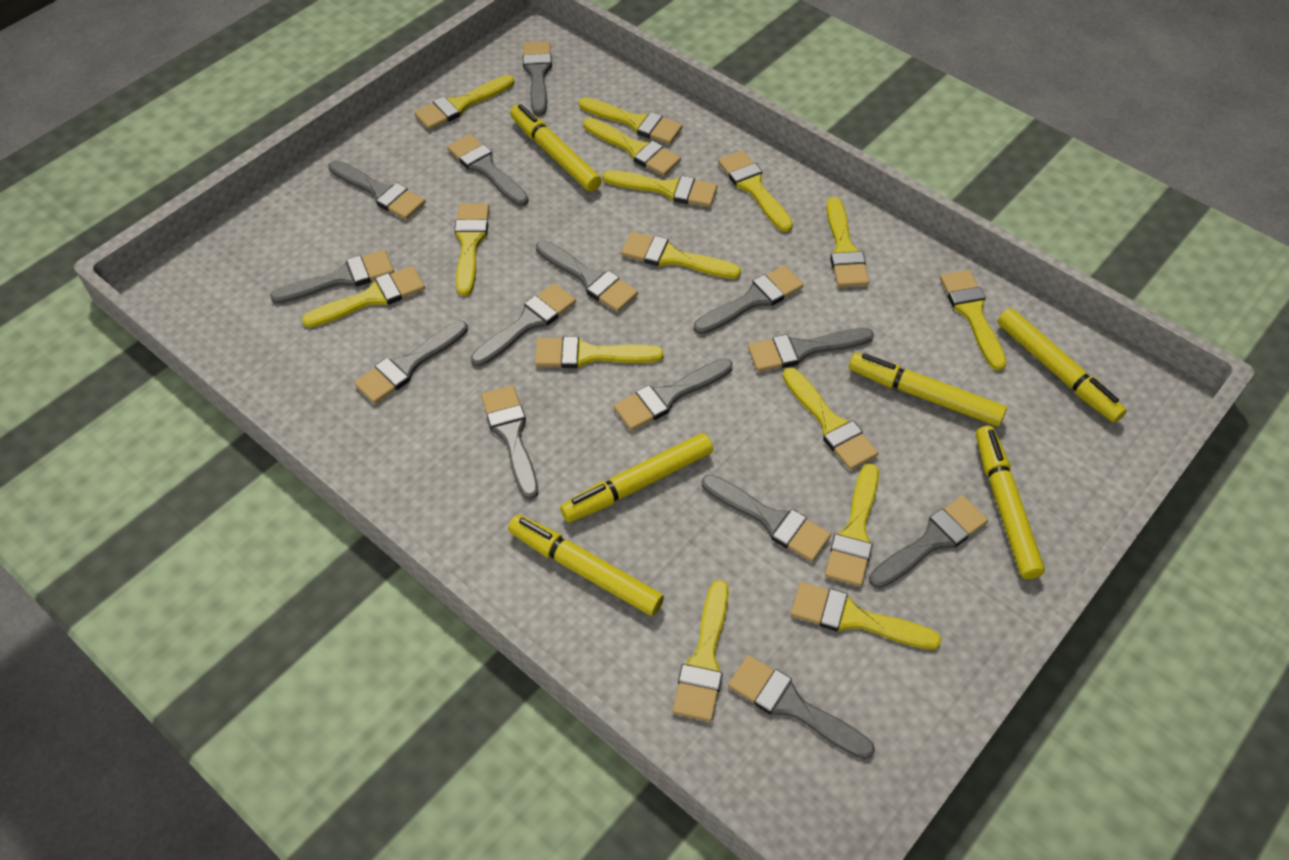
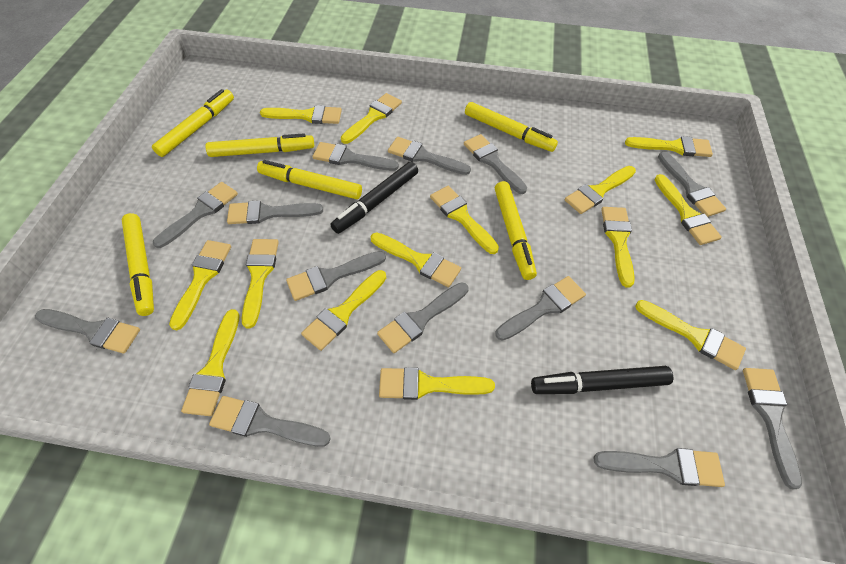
black marker: none = 0 -> [330,162,418,234] [531,366,673,394] = 2
grey brush: [270,250,394,304] [328,160,425,220] [354,321,468,404] [447,134,529,206] [471,283,576,367] [481,386,538,500] [523,41,552,116] [536,241,638,312] [613,358,733,431] [694,266,803,335] [702,474,831,562] [728,655,875,759] [748,328,874,372] [869,496,988,589] = 14 -> [35,309,140,354] [153,182,238,248] [209,396,331,447] [227,200,323,224] [286,251,386,301] [313,142,399,171] [377,282,469,353] [388,137,471,175] [464,134,527,194] [495,276,586,341] [593,448,725,487] [658,152,726,217] [743,368,802,489] = 13
yellow brush: [302,266,425,328] [414,75,514,130] [454,203,489,296] [535,336,664,368] [579,97,682,144] [583,118,681,176] [603,170,717,207] [621,232,741,279] [673,580,729,722] [718,150,793,232] [783,367,878,470] [791,582,942,650] [825,463,879,587] [826,197,869,287] [940,270,1007,370] = 15 -> [169,240,231,330] [181,309,240,416] [242,239,279,328] [260,105,342,124] [301,270,386,351] [341,93,402,144] [371,232,461,287] [379,367,495,400] [430,186,499,254] [565,166,636,214] [601,207,635,288] [625,136,713,157] [635,300,746,370] [654,174,722,245] = 14

